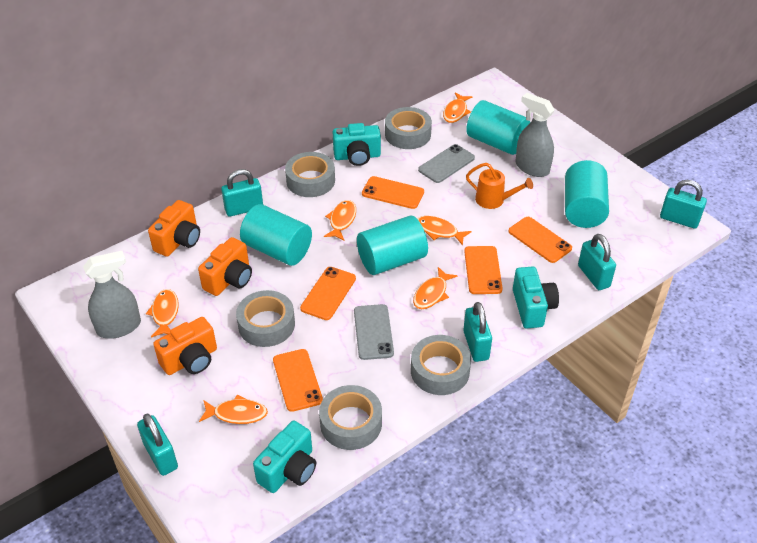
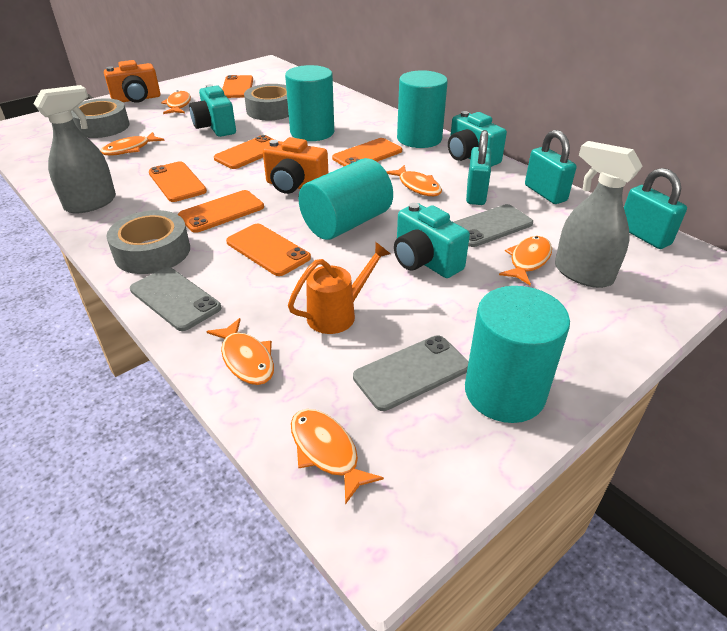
grey phone: [354,304,394,360] [418,144,475,183] = 2 -> [130,267,221,331] [353,335,469,411] [454,204,533,247] = 3
grey tape: [236,290,295,347] [285,152,335,197] [319,385,382,450] [385,107,432,149] [411,335,471,395] = 5 -> [71,98,130,138] [107,210,190,274] [244,84,289,121] = 3
orange camera: [148,200,200,257] [153,317,217,375] [198,237,252,296] = 3 -> [104,60,160,103] [263,137,328,194] = 2
orange phone: [273,349,323,412] [300,267,356,320] [362,176,424,209] [464,246,503,294] [508,217,572,263] = 5 -> [149,161,207,202] [178,190,264,233] [214,135,275,169] [222,75,253,98] [226,224,311,276] [332,138,402,166] = 6
turquoise padlock: [137,413,178,476] [221,169,263,217] [463,302,492,362] [578,234,616,290] [660,180,707,229] = 5 -> [466,130,491,205] [525,130,577,204] [624,168,687,249] = 3

